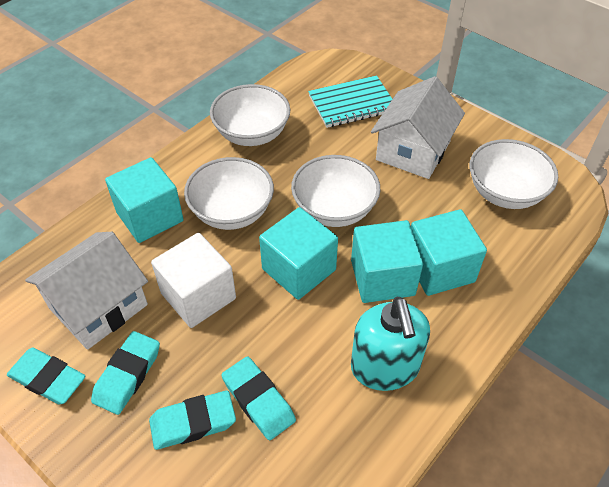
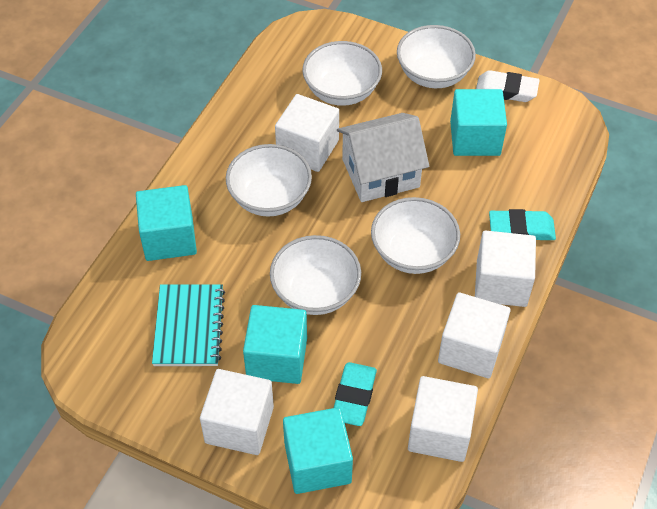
turquoise eraser: [7,348,86,405] [91,331,160,415] [149,390,236,450] [221,356,296,440] = 4 -> [334,362,377,426] [489,209,556,240] = 2
turquoise soap dispenser: [351,297,430,391] = 1 -> none = 0
white bowl: [184,157,274,230] [210,84,290,146] [291,155,380,227] [470,139,558,209] = 4 -> [226,144,312,217] [270,235,361,315] [302,41,382,106] [371,197,460,274] [397,25,476,88] = 5
white cube: [151,233,236,328] = 1 -> [200,369,274,455] [275,94,339,172] [408,376,478,462] [438,292,511,378] [475,230,536,307] = 5
white eraser: none = 0 -> [476,70,540,102] = 1
white house: [25,232,148,350] [371,76,465,179] = 2 -> [337,113,429,202] = 1

